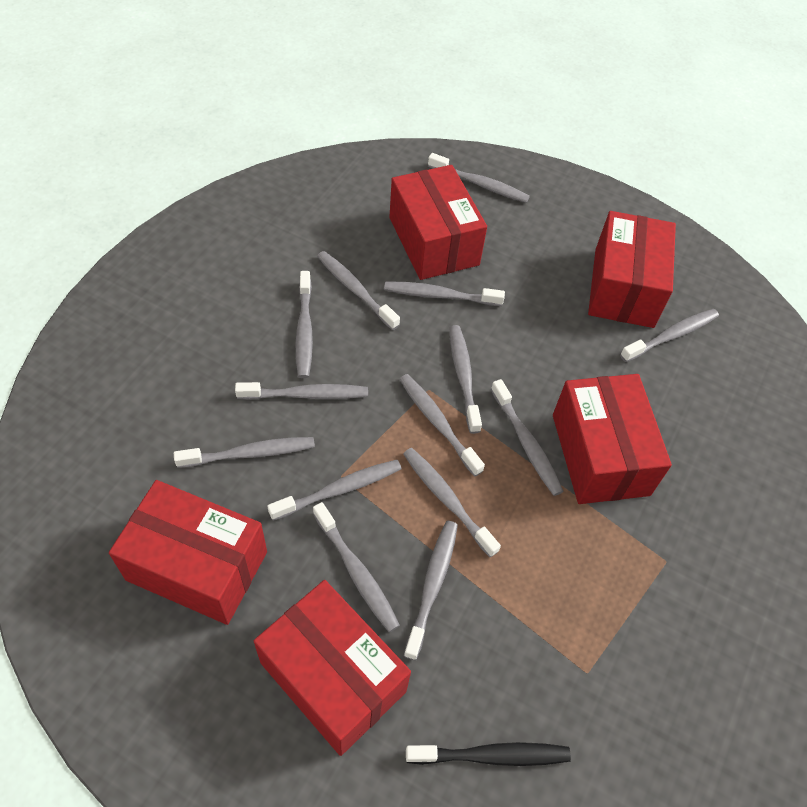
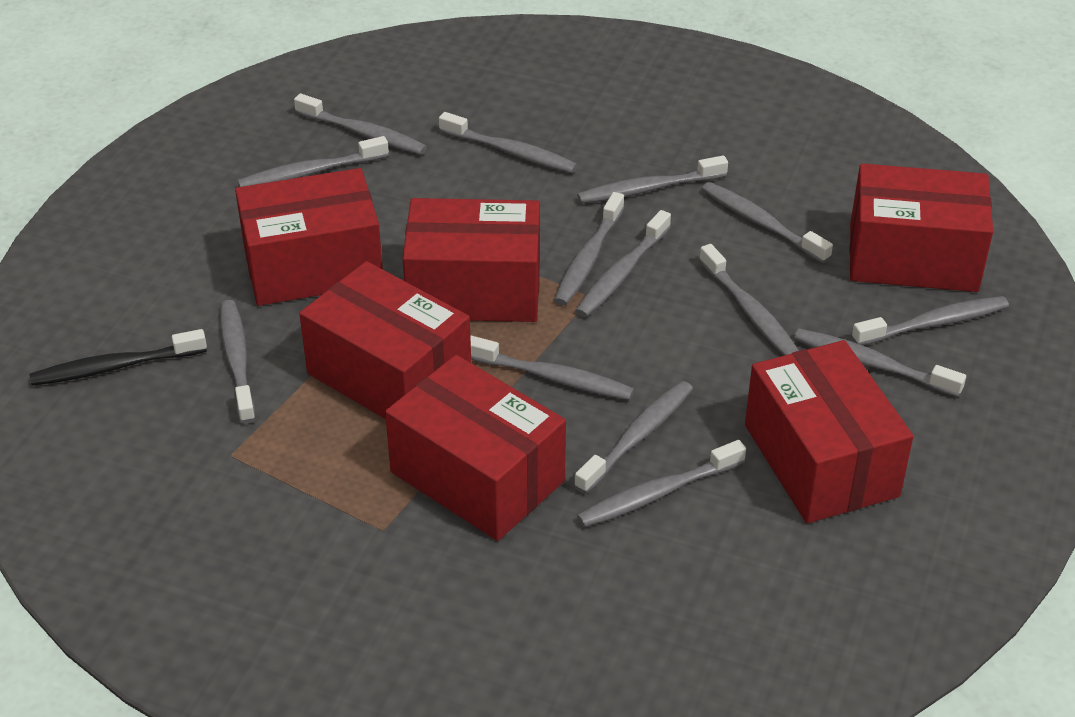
red box: [109,480,267,625] [254,580,411,756] [389,165,487,280] [553,374,672,504] [588,211,676,328] = 5 -> [235,168,383,306] [299,261,471,419] [385,355,566,541] [403,198,540,322] [745,340,914,523] [850,163,993,292] = 6

